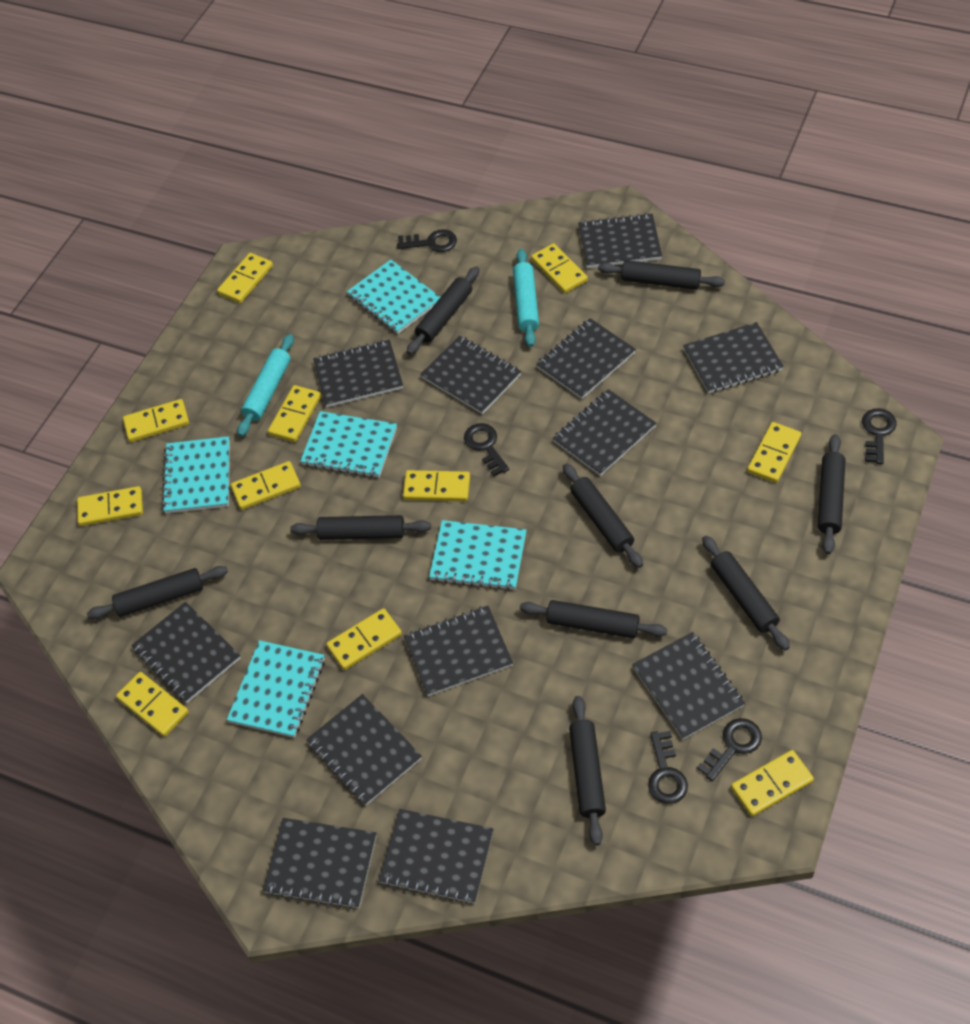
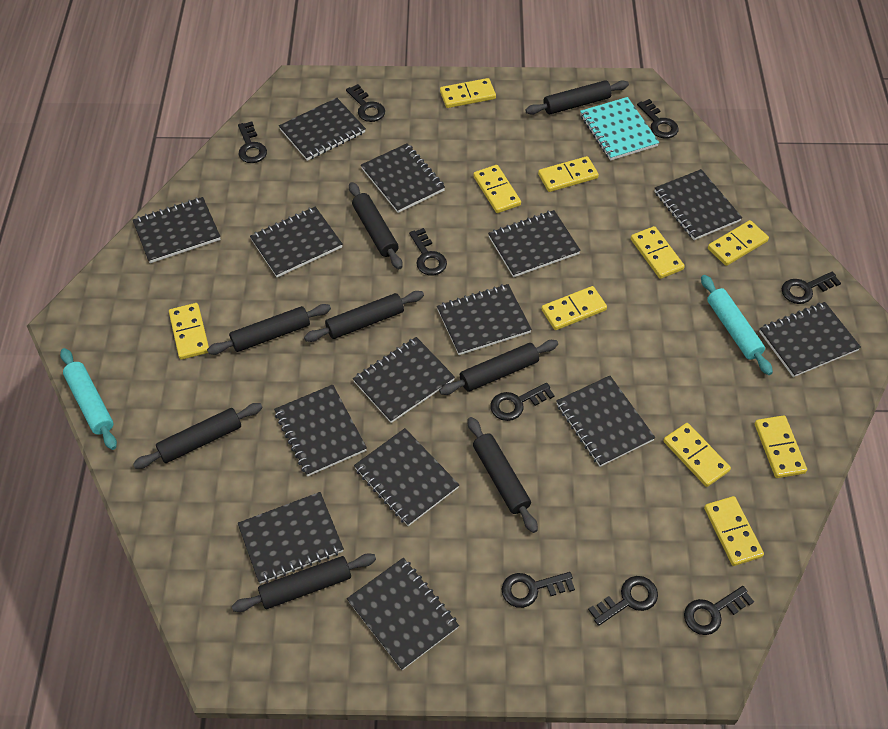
black key: [397,229,457,252] [464,423,509,477] [648,731,688,804] [697,718,762,781] [862,408,897,464] = 5 -> [238,122,267,163] [346,84,385,122] [409,228,447,276] [490,383,555,421] [502,572,575,608] [588,576,658,626] [637,99,678,139] [684,586,754,635] [782,272,841,304] = 9
black notebook: [131,602,241,703] [263,818,377,909] [306,694,422,806] [313,340,403,407] [379,809,494,904] [404,606,513,696] [420,336,521,414] [536,318,636,399] [553,389,656,476] [578,213,662,268] [632,632,745,740] [683,322,784,394] = 12 -> [133,197,221,263] [238,492,344,584] [250,207,342,277] [274,385,367,476] [279,98,366,161] [347,558,459,670] [353,337,455,423] [354,428,459,526] [361,143,445,213] [437,284,532,355] [488,210,581,277] [556,376,655,467] [654,169,742,240] [759,302,861,377] = 14
black rolling pin: [87,566,228,619] [290,515,431,540] [407,266,480,355] [520,600,667,639] [563,463,643,568] [569,696,606,846] [598,260,725,290] [702,535,790,651] [818,434,846,554] = 9 -> [133,403,263,469] [207,304,331,355] [232,553,376,612] [304,291,424,342] [349,182,402,269] [439,340,558,395] [468,417,538,533] [525,80,629,115] = 8
turquoise notebook: [162,436,230,513] [227,640,325,738] [300,411,397,478] [347,260,440,334] [429,520,527,590] = 5 -> [580,97,659,160] = 1
yellow domino: [77,486,143,526] [116,672,189,737] [123,399,189,442] [217,253,273,303] [231,461,301,510] [268,385,321,442] [326,608,402,670] [403,470,470,501] [531,243,588,293] [731,750,814,817] [747,422,802,483] = 11 -> [169,303,209,360] [440,78,496,108] [473,165,521,213] [538,156,599,192] [542,286,607,330] [631,226,685,279] [664,423,731,487] [704,496,764,566] [708,220,769,266] [755,415,807,478] = 10

